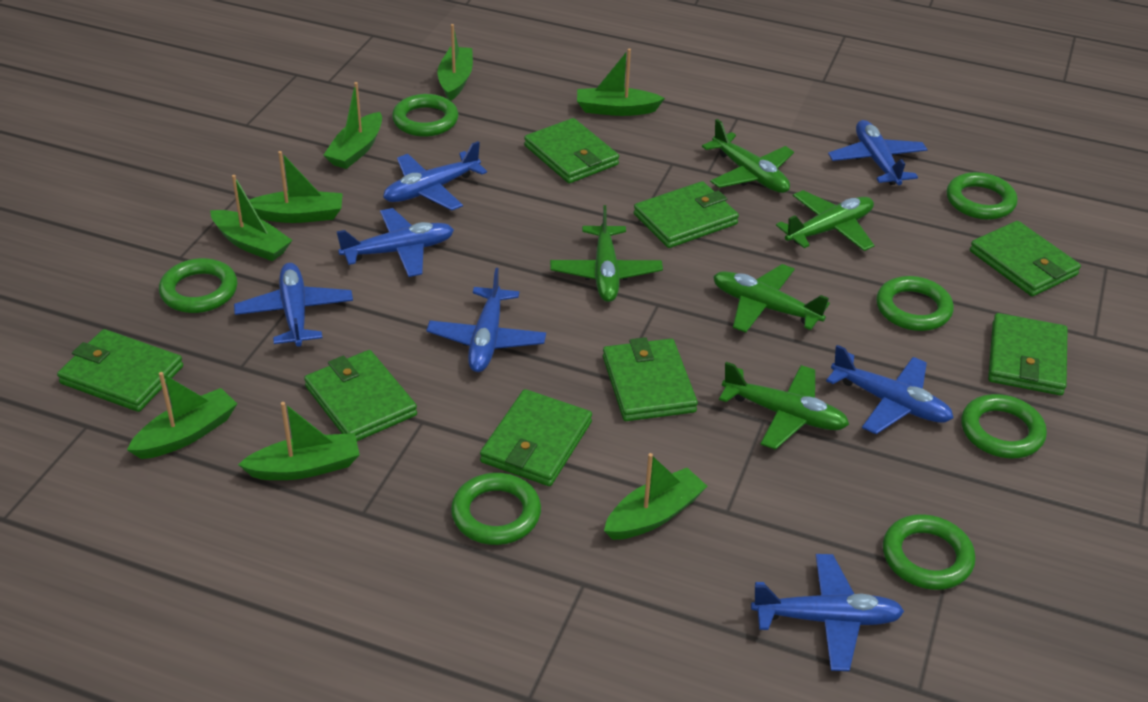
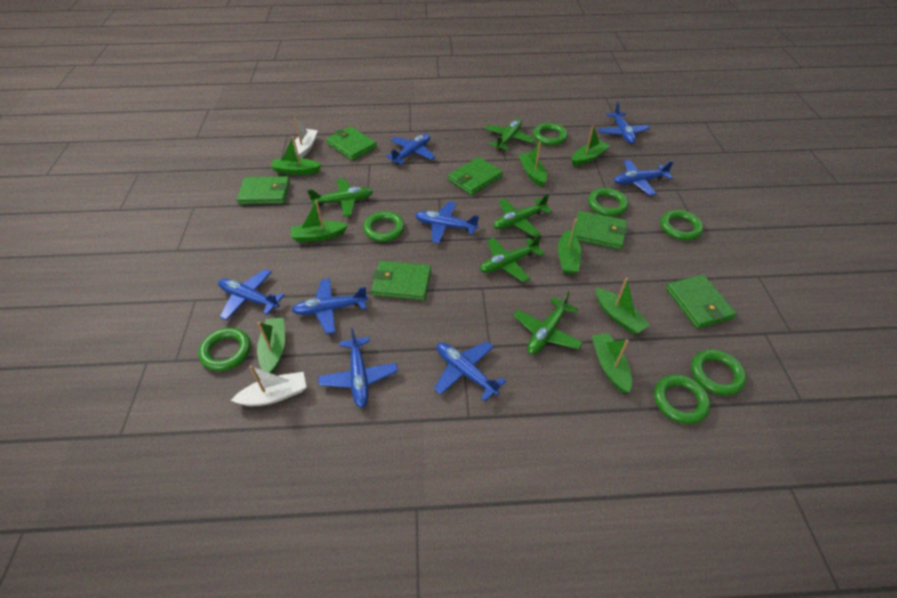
blue plane: [234,263,353,347] [336,208,454,277] [383,141,487,211] [427,268,546,372] [751,554,904,671] [826,345,953,434] [828,120,928,185] = 7 -> [218,269,284,320] [292,278,368,334] [318,327,398,408] [386,134,436,165] [415,201,479,243] [434,341,506,401] [598,102,650,144] [614,160,674,196] = 8
green wallet: [57,329,183,412] [304,350,417,441] [480,389,592,486] [524,118,619,183] [603,337,698,421] [634,181,739,248] [970,221,1081,297] [988,313,1068,395] = 8 -> [237,176,290,204] [326,126,377,161] [371,261,431,301] [448,157,503,195] [575,211,627,250] [666,275,737,329] = 6
white boat: none = 0 -> [231,365,306,406] [293,117,318,158] = 2

